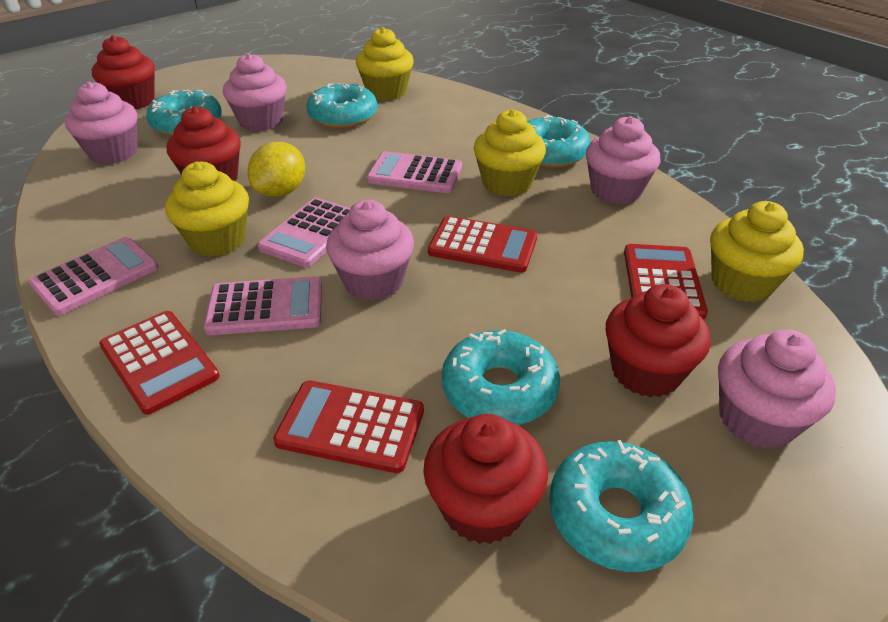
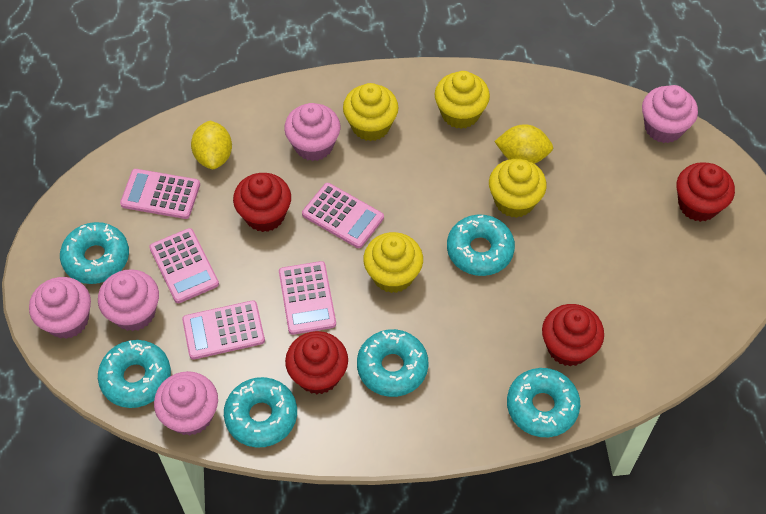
pink calculator: [29,237,158,315] [204,276,322,335] [257,198,350,267] [367,151,462,193] = 4 -> [120,169,200,219] [149,228,219,303] [182,300,265,359] [279,261,336,335] [302,183,384,248] = 5
red calculator: [99,311,220,415] [273,380,424,473] [428,216,537,273] [624,244,708,319] = 4 -> none = 0
turquoise donut: [146,90,222,136] [307,83,378,128] [442,329,560,425] [527,115,591,168] [549,440,694,572] = 5 -> [60,222,129,284] [98,340,171,408] [224,377,297,447] [357,329,428,397] [447,215,515,276] [507,368,580,437] = 6
yellow lemon: [248,142,305,197] = 1 -> [191,121,232,169] [494,124,553,164] = 2

